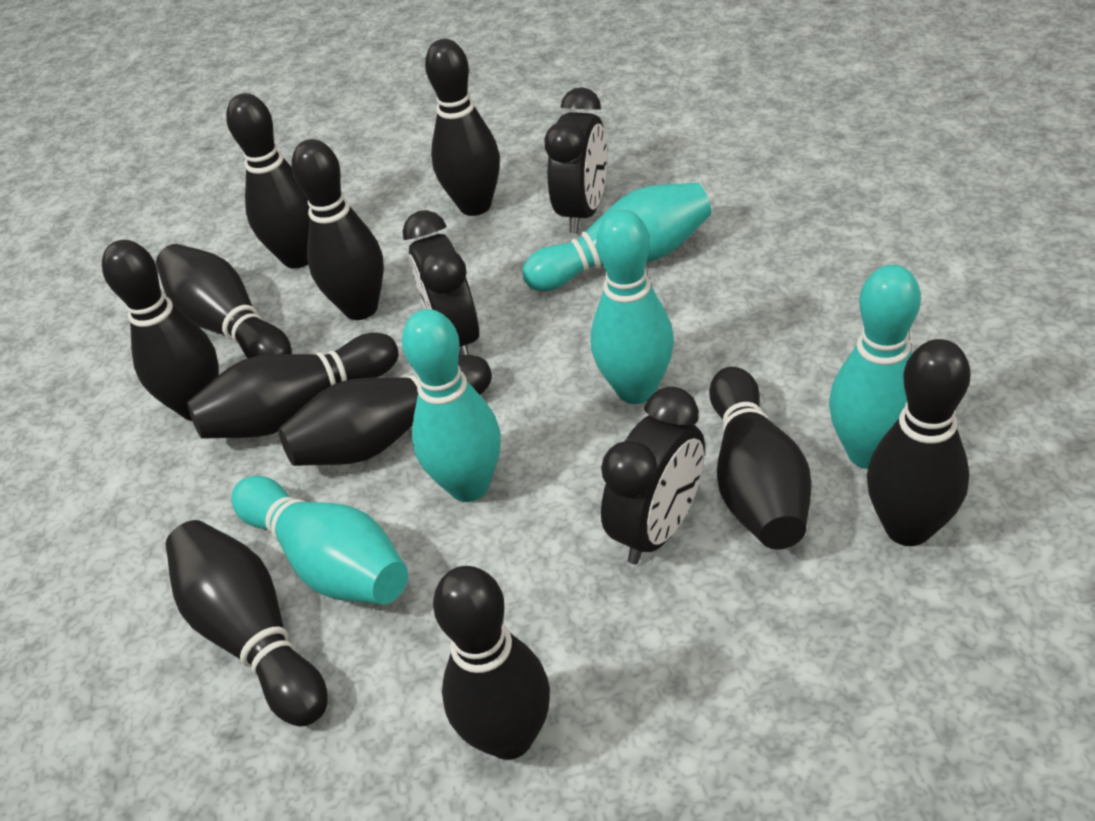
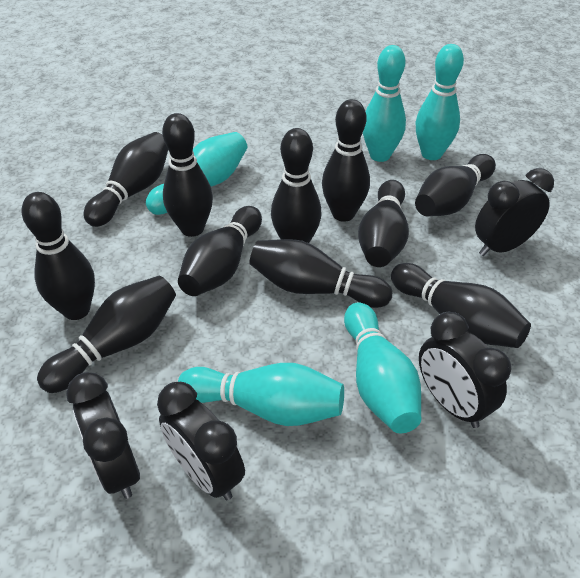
black clock: [403,210,479,355] [545,87,607,233] [601,386,705,564] = 3 -> [66,372,140,499] [157,382,245,500] [419,312,511,428] [475,168,554,256] = 4

